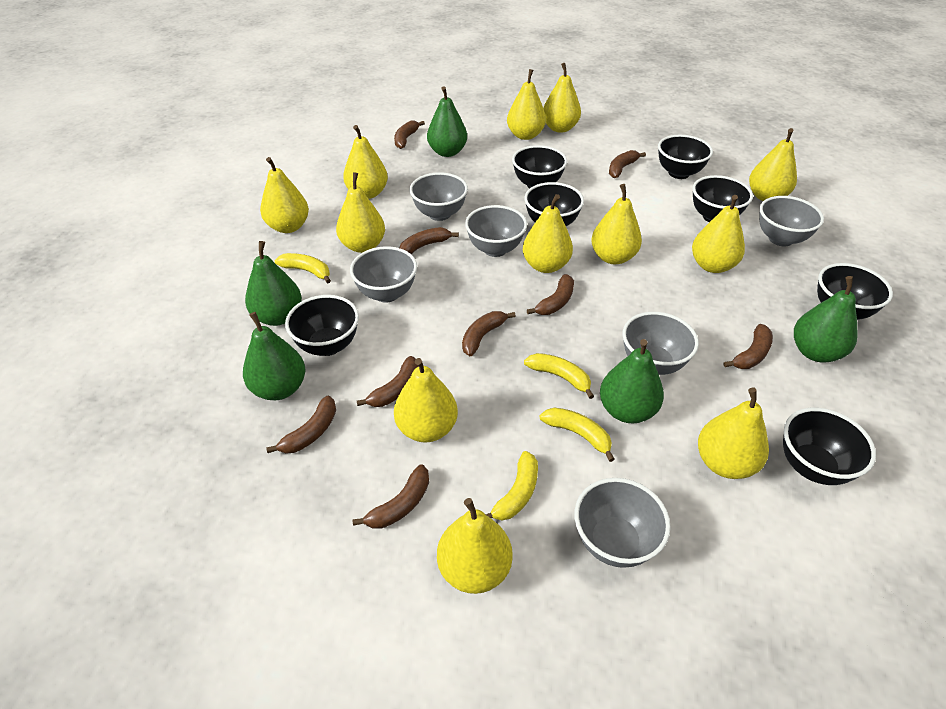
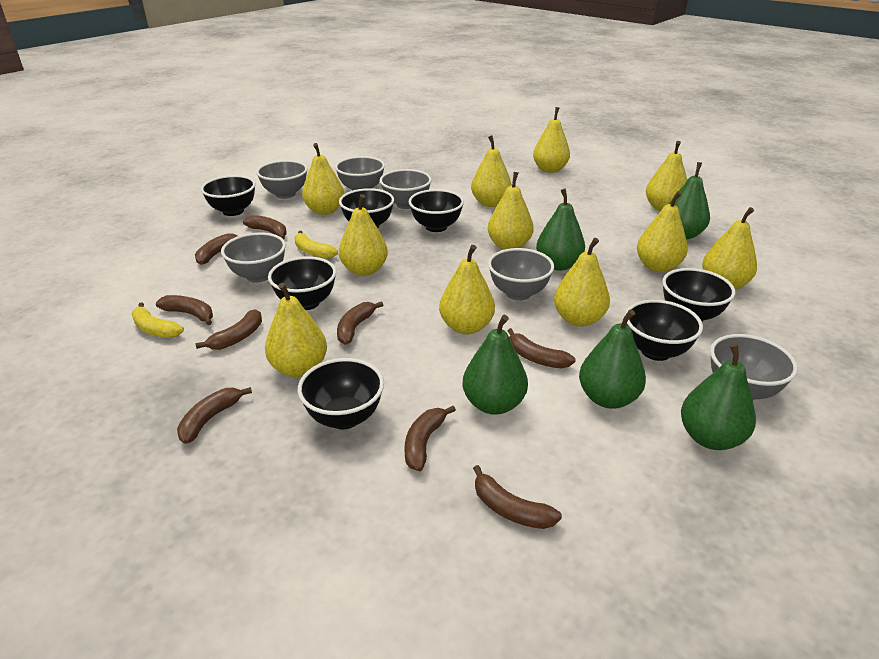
yellow banana: [274,253,331,284] [486,451,538,520] [524,353,594,399] [540,408,615,462] = 4 -> [132,302,184,338] [294,231,338,259] = 2
yellow pear: [260,157,309,233] [336,172,385,253] [343,125,388,199] [394,358,458,443] [437,498,513,594] [507,69,546,140] [523,194,573,273] [543,63,581,133] [591,184,642,264] [692,195,745,273] [698,387,769,479] [749,128,797,201] = 12 -> [265,283,327,377] [302,143,344,215] [339,194,388,276] [439,245,495,334] [471,135,512,207] [488,172,534,250] [533,107,570,173] [554,238,610,327] [637,191,688,272] [646,141,687,211] [702,207,757,290] = 11

